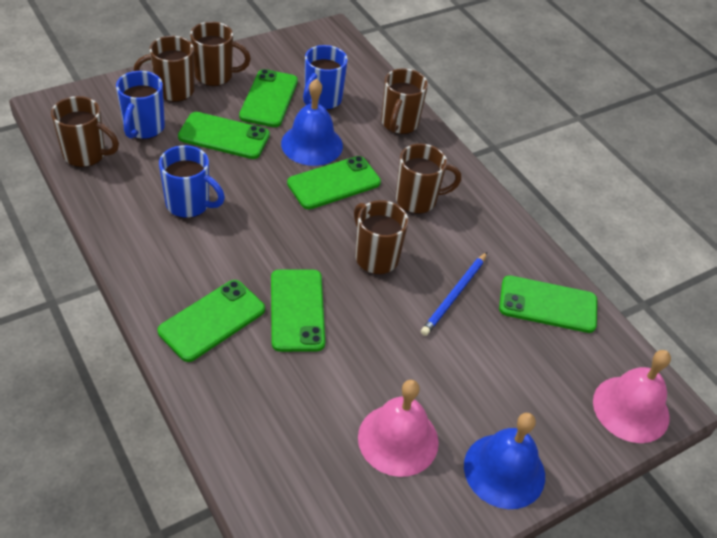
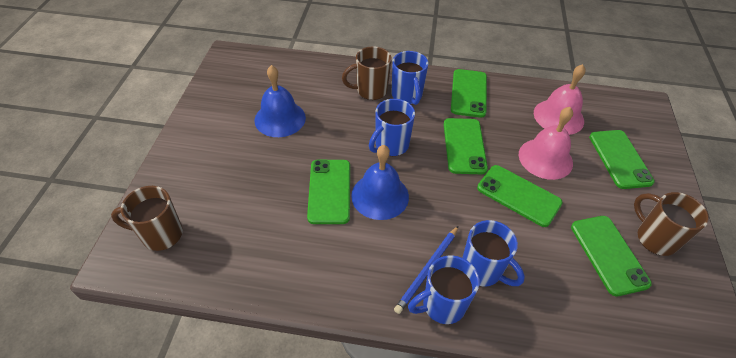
blue mug: [116,71,165,139] [159,145,225,218] [303,45,348,110] = 3 -> [369,99,415,156] [391,51,428,105] [408,255,479,324] [462,220,525,286] = 4
brown mug: [51,96,119,167] [133,36,195,102] [190,21,251,86] [354,200,409,274] [381,68,428,134] [396,144,462,214] = 6 -> [111,186,183,251] [342,46,392,100] [634,192,709,256] = 3

